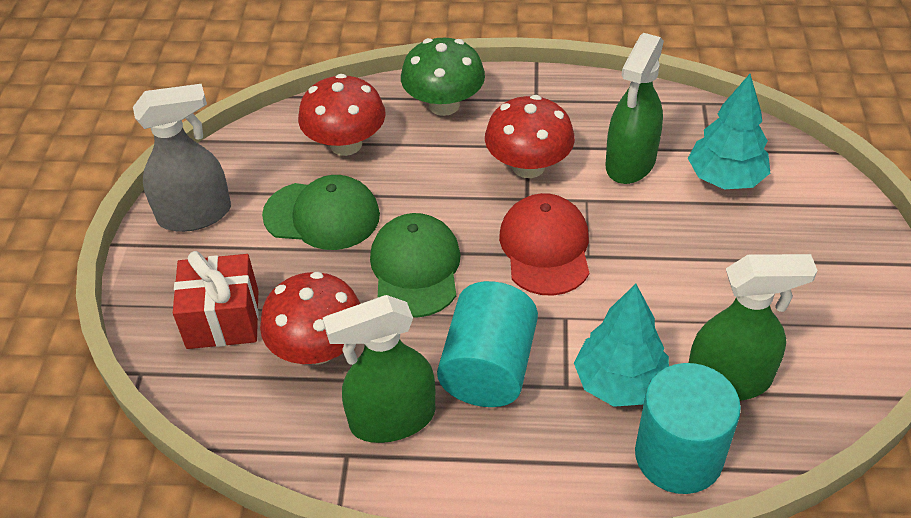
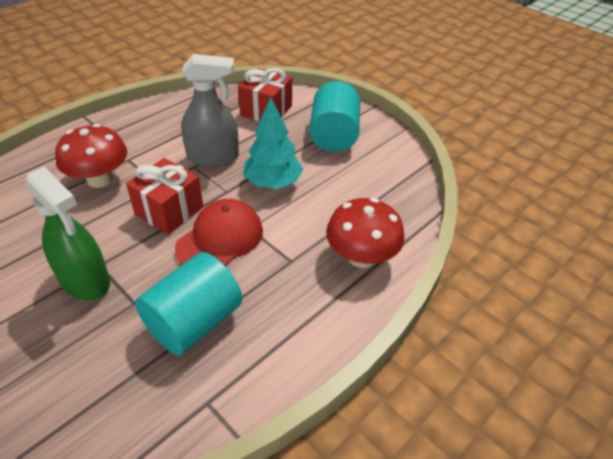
green cap: [262,175,380,250] [370,213,461,318] = 2 -> none = 0
green mushroom: [401,38,485,116] = 1 -> none = 0
green spray bottle: [323,295,435,443] [606,33,664,184] [689,254,818,401] = 3 -> [25,167,110,301] = 1
red gift: [173,251,259,349] = 1 -> [126,158,203,235] [238,68,292,122] = 2
red mushroom: [260,272,361,364] [298,74,386,156] [485,95,575,178] = 3 -> [55,124,127,188] [326,198,405,268] = 2
turquoise tree: [574,284,669,407] [688,74,770,189] = 2 -> [243,97,303,189] = 1

